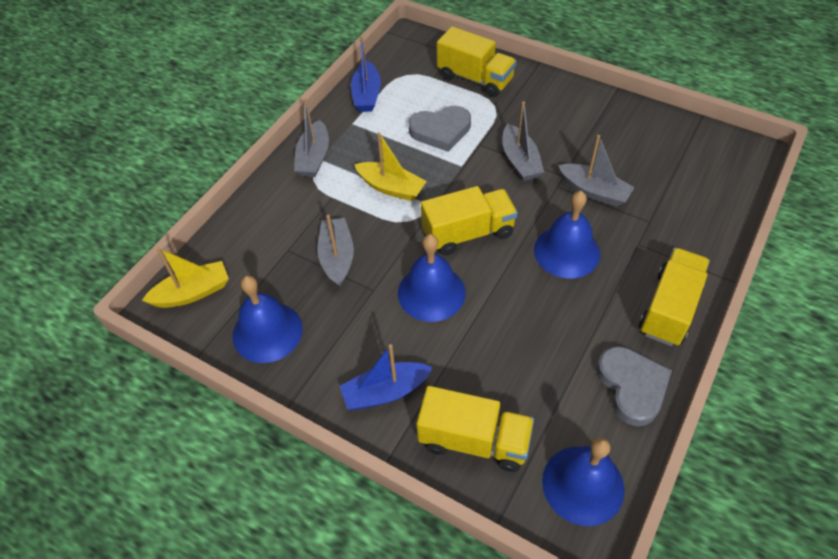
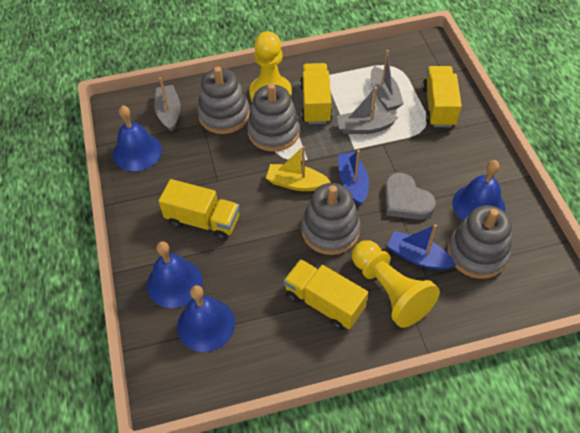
grey boat: [294,99,329,177] [317,215,354,287] [503,101,544,181] [558,135,635,207] = 4 -> [154,77,181,132] [337,87,398,134] [371,50,404,111] = 3
grey heart: [408,106,471,152] [596,346,672,426] = 2 -> [385,173,436,220] = 1
grey stacking toy: none = 0 -> [197,66,250,134] [247,83,300,152] [301,183,361,255] [448,205,512,279] = 4
yellow boat: [142,248,229,308] [354,132,427,201] = 2 -> [266,146,331,191] = 1
yellow pawn: none = 0 -> [249,31,292,102] [352,240,440,328] = 2

